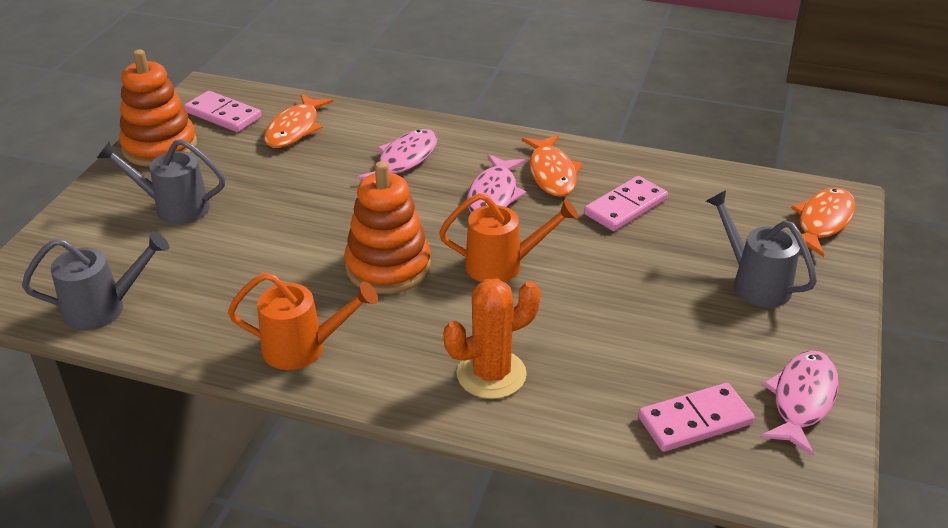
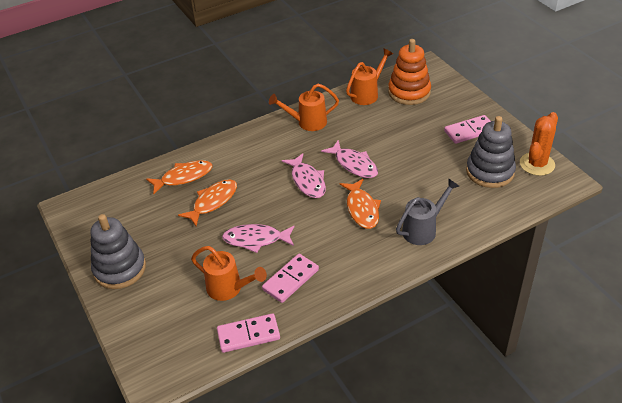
grey stacking toy: none = 0 -> [90,214,146,289] [466,116,516,188] = 2
grey watering can: [22,231,169,331] [97,139,225,224] [706,190,817,308] = 3 -> [396,178,459,245] = 1
orange stacking toy: [119,49,197,167] [344,161,431,294] = 2 -> [388,39,431,105] = 1
orange watering can: [228,272,378,370] [439,193,578,282] = 2 -> [191,246,267,301] [269,83,339,131] [346,48,393,105] = 3

